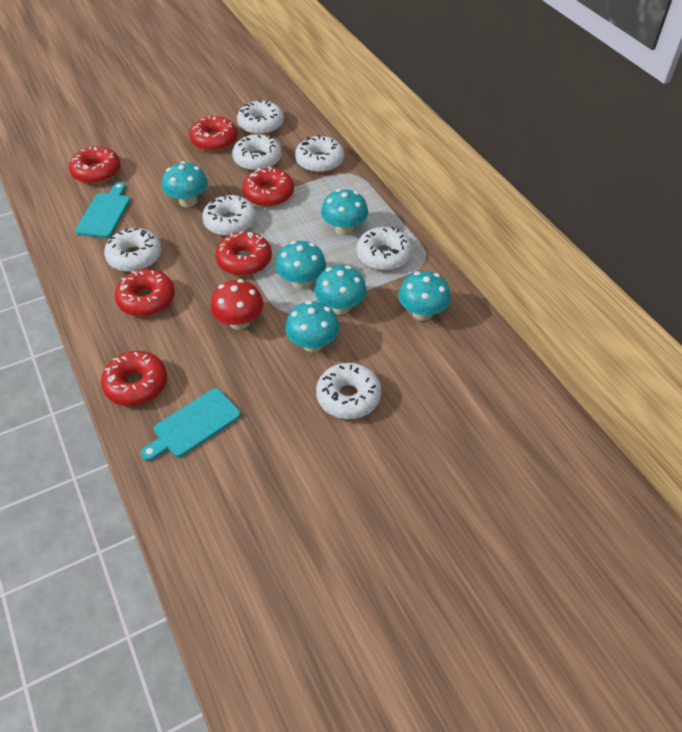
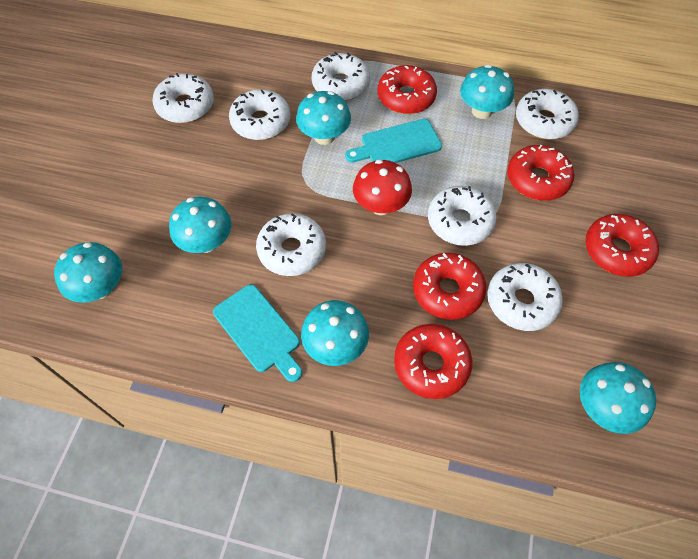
red donut: [69,146,121,184] [101,351,167,406] [115,269,175,317] [189,116,238,152] [215,231,272,276] [242,167,294,207] = 6 -> [378,65,437,114] [394,324,472,399] [413,253,486,320] [507,145,574,201] [585,214,659,277] = 5

